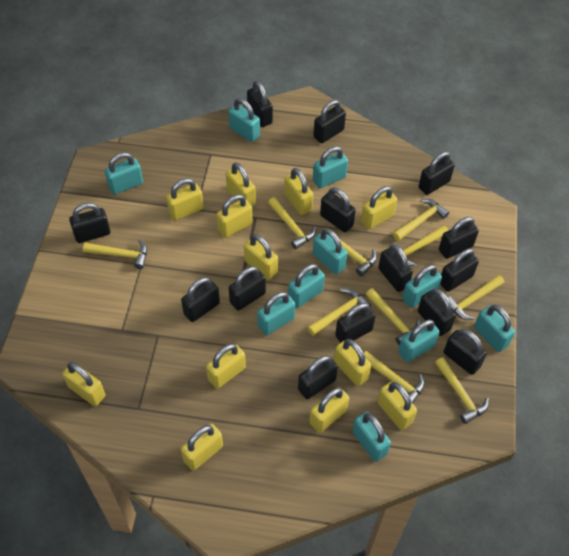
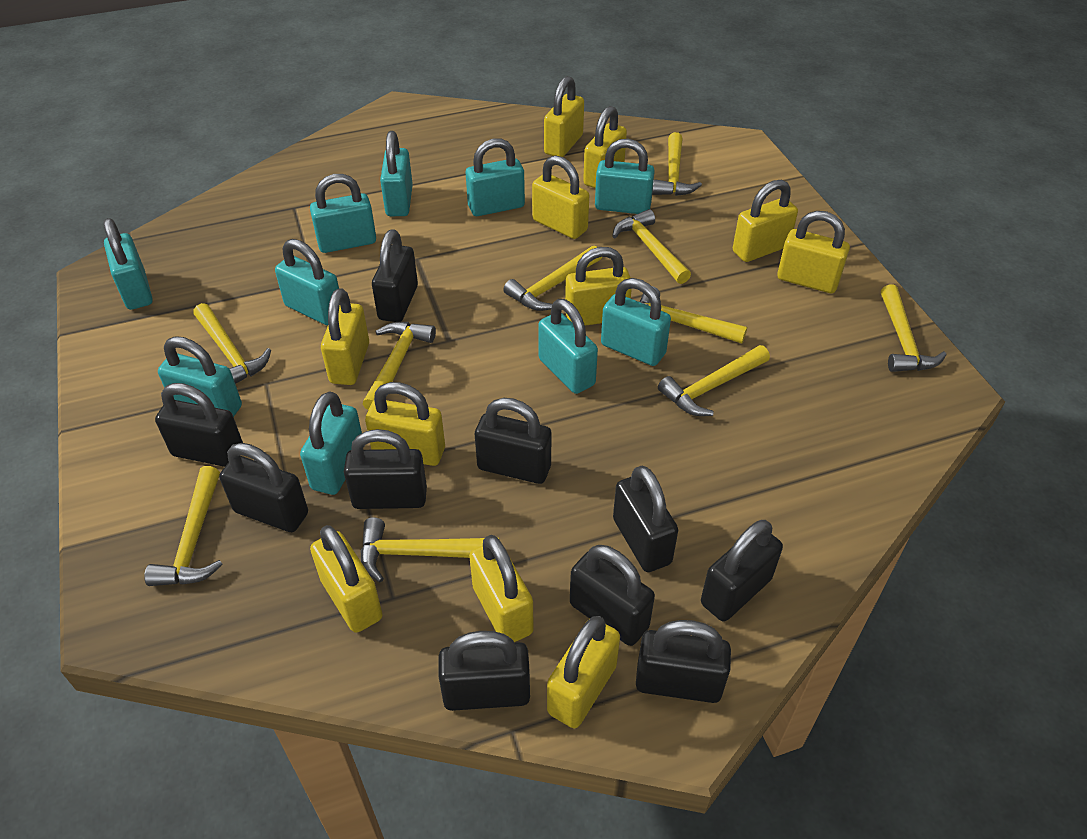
black padlock: [69,203,110,243] [181,277,220,322] [229,266,266,311] [247,81,273,127] [298,355,338,399] [313,100,346,143] [320,187,356,232] [335,303,376,343] [378,244,413,292] [418,288,456,336] [419,152,455,195] [439,217,479,259] [440,248,479,292] [444,329,487,375] = 14 -> [155,383,243,467] [219,443,308,532] [344,429,427,509] [372,229,418,322] [439,631,530,711] [475,398,551,484] [570,545,655,646] [613,465,678,572] [636,620,731,703] [701,520,783,622] = 10
yellow padlock: [62,362,105,406] [166,178,204,220] [181,424,223,471] [206,344,246,389] [216,194,253,238] [226,162,256,206] [244,234,278,280] [284,168,313,215] [309,387,349,433] [334,339,372,386] [361,186,397,229] [377,382,417,430] = 12 -> [310,525,383,633] [321,288,369,385] [365,382,445,466] [469,535,534,642] [532,155,589,239] [544,76,584,157] [547,616,620,728] [565,247,632,326] [583,106,627,188] [733,180,798,262] [777,211,850,293] = 11

